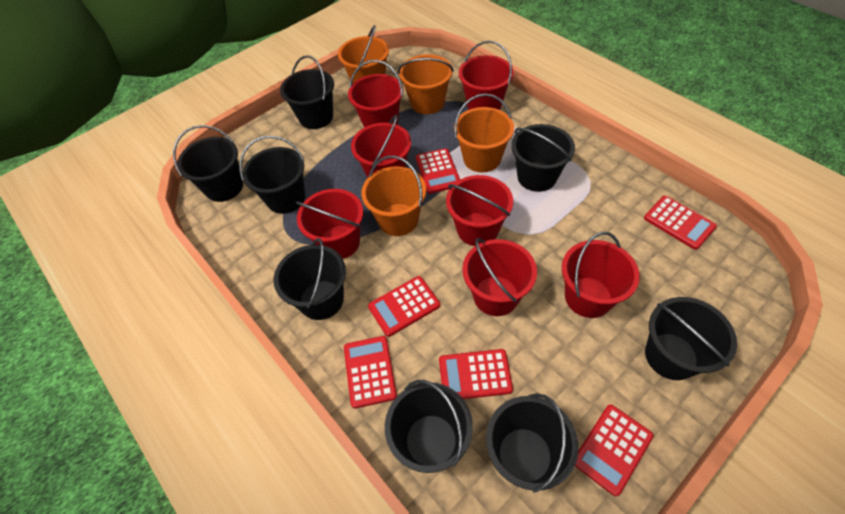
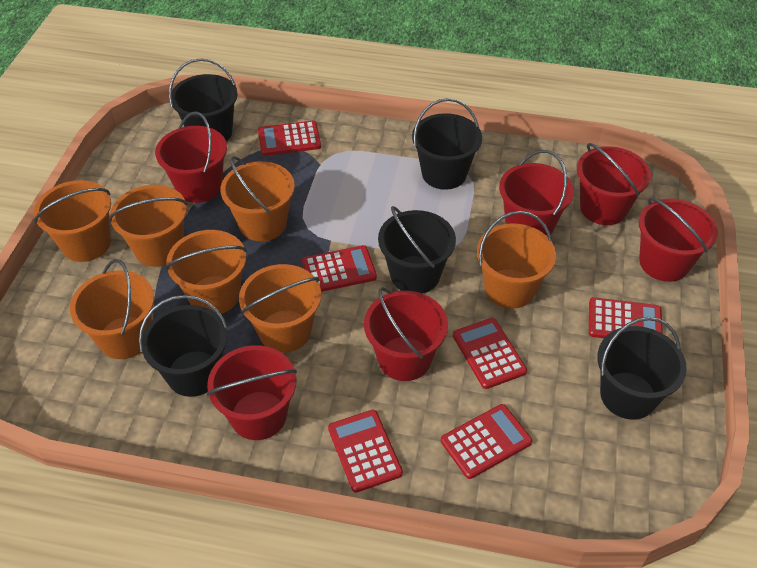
black bucket: [173,125,243,202] [240,135,305,214] [274,238,346,320] [280,55,334,129] [385,380,473,473] [486,393,578,493] [511,124,575,192] [645,297,737,380] = 8 -> [139,295,228,397] [169,58,238,141] [378,206,456,293] [412,98,482,190] [597,317,687,420] = 5
orange bucket: [338,25,389,84] [361,156,426,236] [398,54,454,114] [454,94,514,172] = 4 -> [34,180,111,262] [70,259,154,359] [109,185,188,267] [166,230,247,314] [221,156,295,241] [239,264,321,353] [477,211,556,309] = 7
red bucket: [296,189,363,259] [348,60,403,128] [351,115,411,178] [446,175,513,246] [459,41,514,110] [462,238,537,316] [562,232,640,318] = 7 -> [155,111,227,203] [207,345,297,440] [364,287,448,381] [499,150,574,237] [577,143,651,225] [639,198,718,282] = 6

